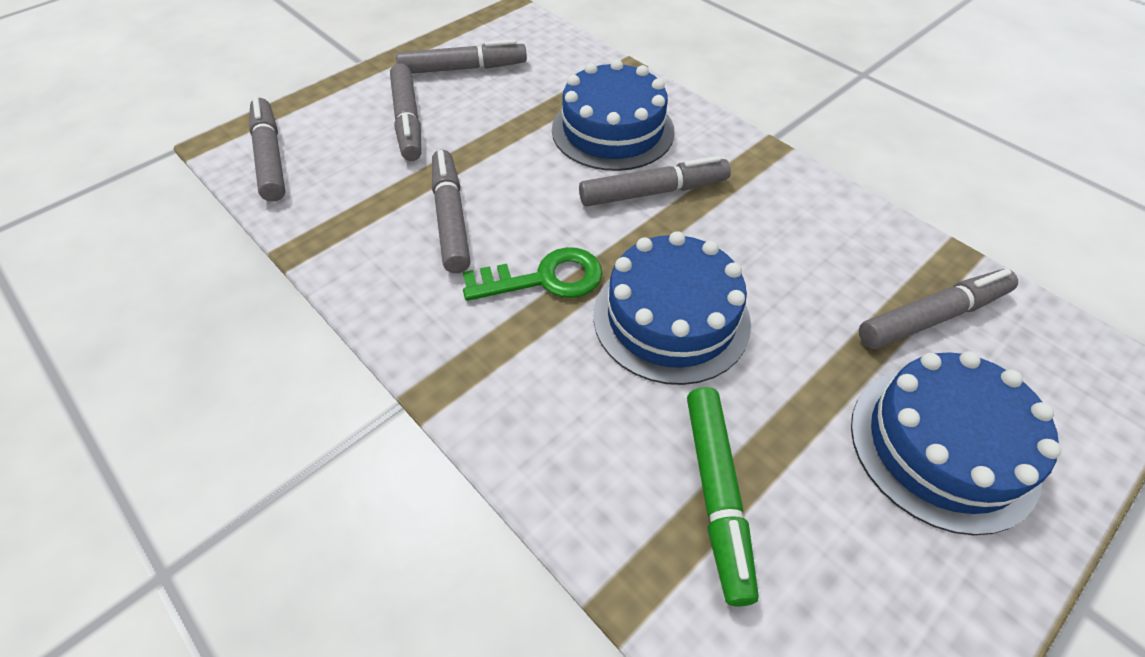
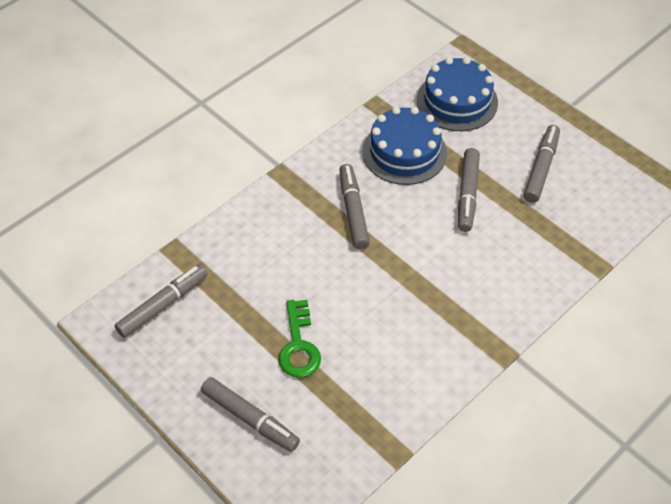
blue cake: [552,59,675,171] [593,231,751,385] [851,351,1061,535] = 3 -> [362,107,447,185] [417,57,498,131] = 2
green marker: [687,387,759,606] = 1 -> none = 0
grey marker: [249,97,286,202] [390,63,421,161] [396,39,527,74] [432,150,471,273] [579,156,731,206] [859,269,1018,349] = 6 -> [115,264,208,338] [201,377,300,452] [340,164,370,249] [458,148,480,232] [524,125,560,203] = 5

